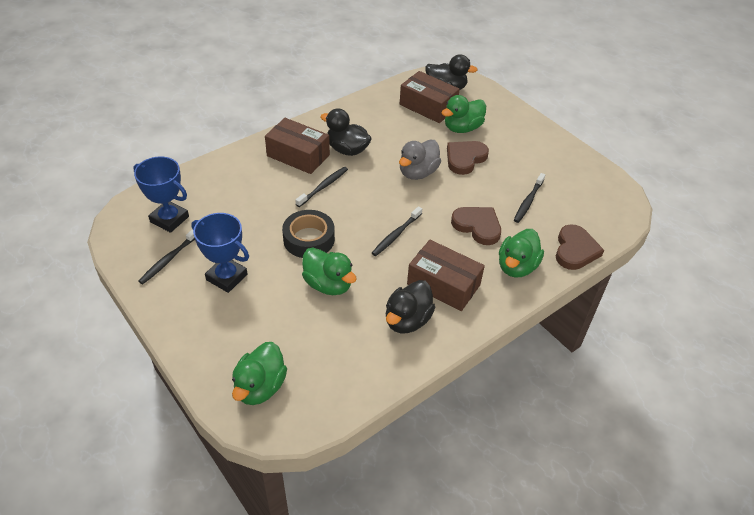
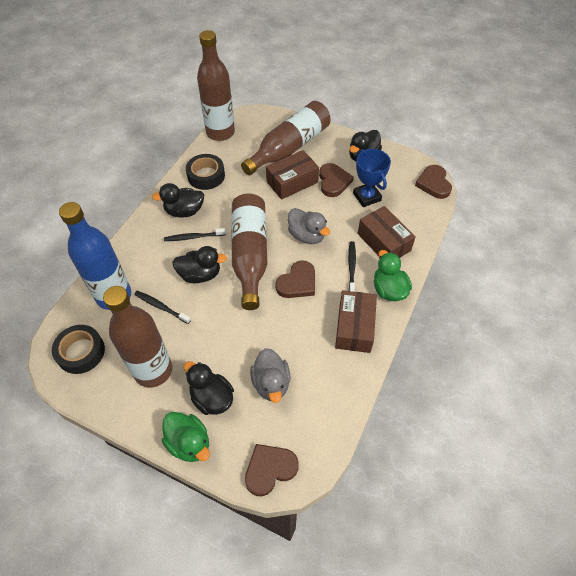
black duck: [320,108,372,156] [386,280,435,333] [425,54,478,90] = 3 -> [152,183,204,218] [172,246,227,283] [184,361,234,415] [349,130,382,161] = 4
black tape: [282,210,335,258] = 1 -> [52,325,105,374] [186,154,225,190] = 2
black toothbrush: [139,229,195,284] [295,167,348,207] [372,206,422,256] [514,173,545,223] = 4 -> [134,291,191,324] [164,228,226,241] [348,241,356,292] = 3
blue bottle: none = 0 -> [59,202,131,310] = 1
blue trophy: [133,157,189,233] [191,213,249,293] = 2 -> [353,149,391,207] = 1
brown bottle: none = 0 -> [103,286,172,388] [197,30,235,141] [231,193,268,310] [241,101,330,175] = 4
brown heart: [447,141,489,175] [451,207,501,245] [556,224,604,270] = 3 -> [245,444,299,496] [276,260,315,298] [319,163,354,197] [415,165,452,199] = 4
green duck: [232,342,287,405] [302,248,357,295] [442,95,486,133] [499,229,544,278] = 4 -> [162,412,210,462] [374,250,412,301] = 2
grey duck: [399,140,441,180] = 1 -> [250,348,291,403] [288,208,330,244] = 2

